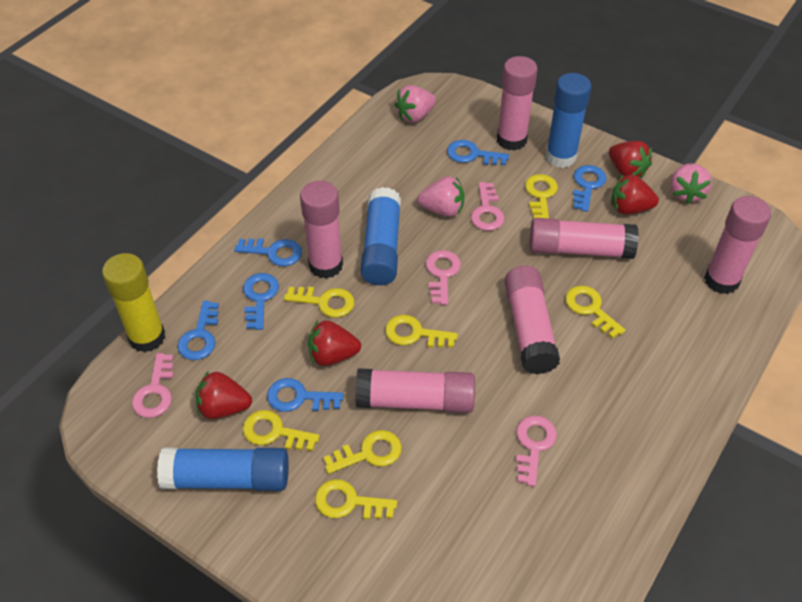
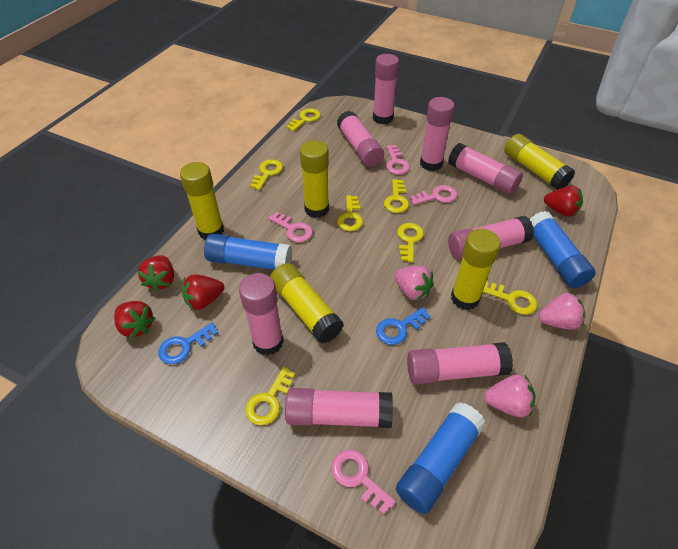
blue key: [177,301,219,360] [234,238,302,266] [243,273,279,330] [267,378,344,412] [447,140,509,165] [573,165,606,212] = 6 -> [158,323,218,364] [376,307,431,345] = 2
pink glue stick: [300,181,343,279] [355,368,475,413] [497,56,538,151] [504,266,560,374] [529,218,639,259] [704,196,771,294] = 6 -> [239,273,284,356] [285,388,393,428] [337,111,384,167] [373,54,399,124] [407,342,513,384] [420,97,455,171] [448,143,523,195] [448,216,534,260] = 8
yellow glue stick: [102,253,166,353] = 1 -> [180,162,224,240] [270,263,344,344] [300,141,329,218] [451,229,501,310] [504,134,575,190] = 5

